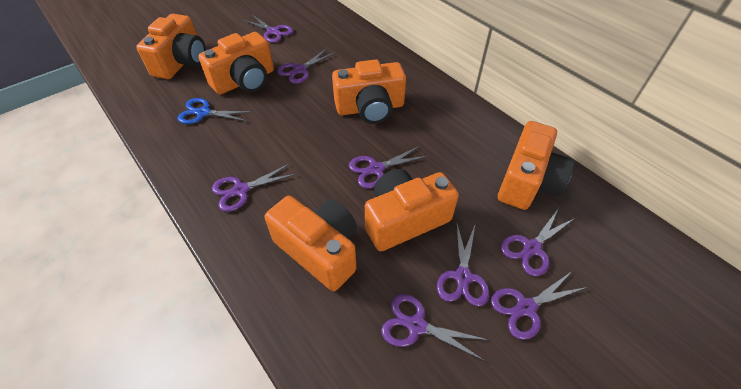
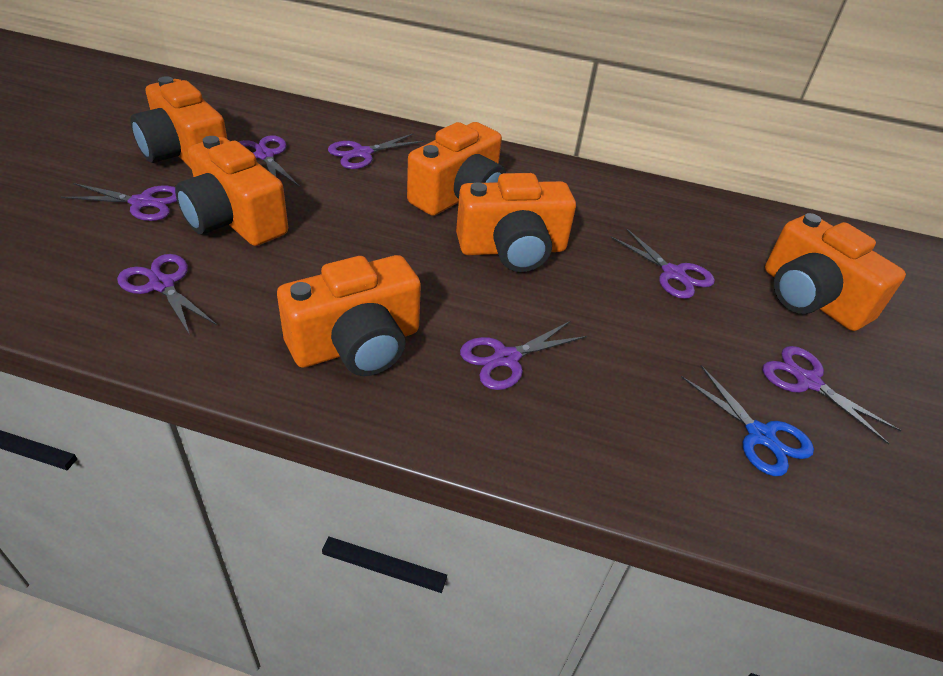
purple scissors: [212,164,296,212] [242,15,293,43] [277,48,336,84] [349,146,428,188] [381,294,488,361] [437,221,489,306] [491,272,587,340] [501,208,575,276] = 8 -> [61,183,177,221] [117,254,217,335] [239,135,299,186] [328,133,424,169] [460,321,587,390] [611,228,715,299] [762,346,902,445] = 7

